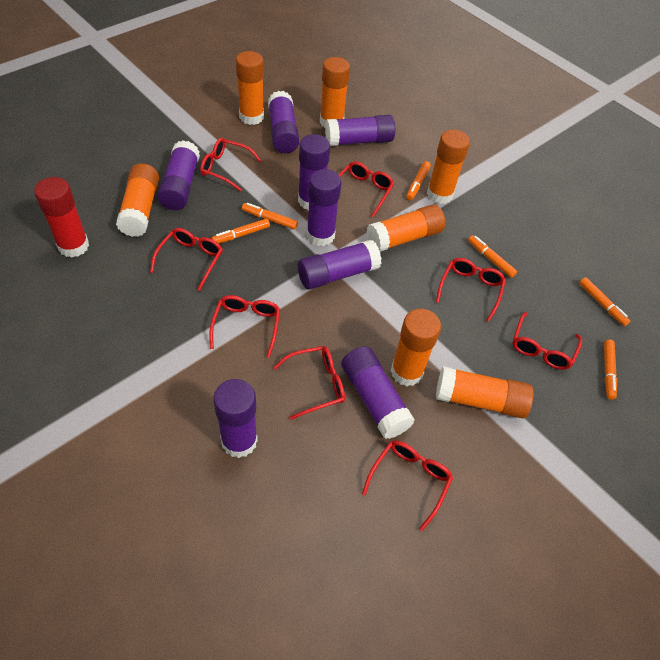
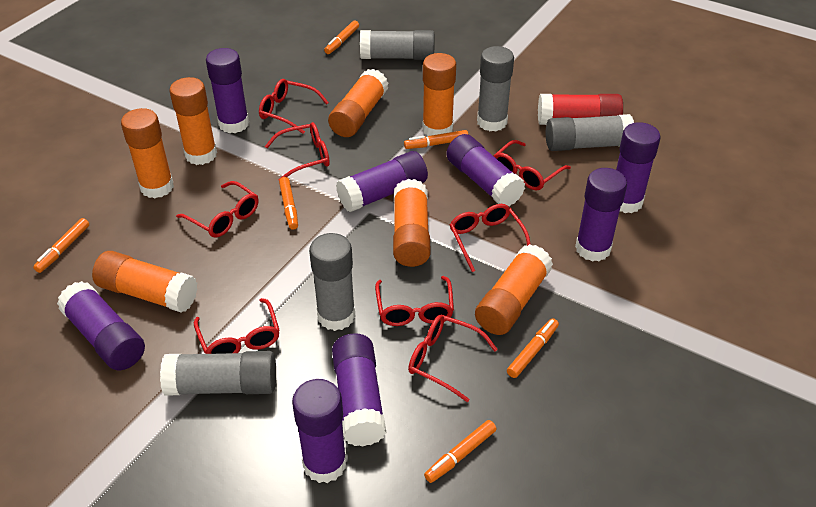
grey glue stick: none = 0 -> [160,351,276,396] [309,233,355,331] [360,30,435,60] [477,46,514,131] [546,114,634,151] = 5

